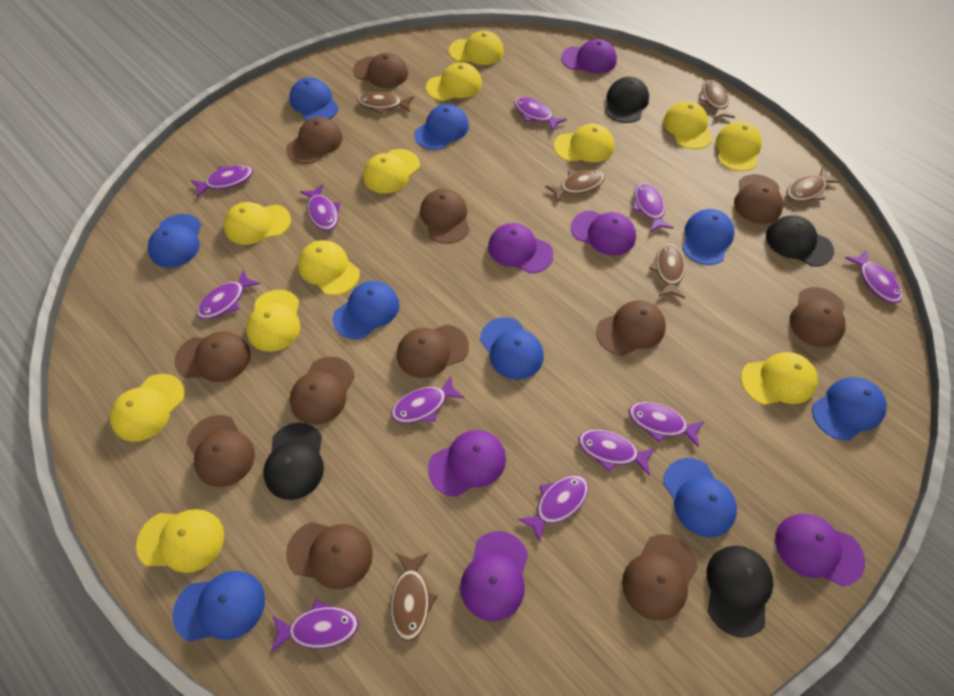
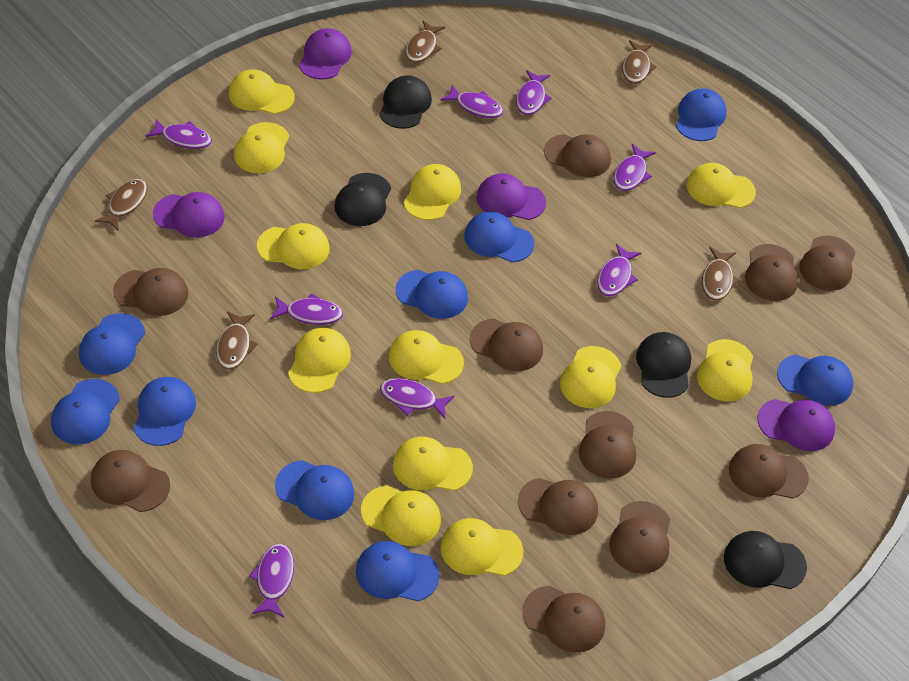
brown cap: [174,331,251,382] [187,415,255,487] [286,117,343,164] [286,522,373,589] [290,357,355,425] [353,53,408,88] [397,324,469,378] [420,189,470,244] [596,300,666,356] [622,534,698,620] [734,174,783,224] [790,287,846,347] = 12 -> [91,450,170,512] [113,268,189,316] [470,319,543,371] [518,478,598,535] [522,586,605,653] [544,134,611,177] [579,411,636,479] [609,501,670,574] [729,444,809,499] [745,244,798,301] [799,236,855,291] = 11
brown fish: [357,92,414,115] [390,553,438,641] [545,170,605,202] [649,244,685,299] [699,80,735,119] [786,167,840,202] = 6 -> [95,179,147,230] [216,311,258,370] [405,21,445,63] [622,40,657,84] [702,247,740,301] = 5
purple cap: [428,430,506,497] [460,531,528,621] [488,223,553,273] [561,39,617,74] [571,210,636,256] [775,514,865,586] = 6 -> [153,192,225,238] [299,28,352,80] [476,173,546,220] [757,399,835,451] = 4
purple fish: [191,165,253,198] [196,270,260,319] [271,600,359,652] [300,184,340,231] [391,375,464,423] [514,97,567,131] [518,475,588,542] [578,430,656,475] [629,402,705,448] [632,183,674,233] [845,250,902,303] = 11 -> [145,119,212,149] [249,543,294,617] [270,293,343,325] [380,378,455,419] [440,85,503,118] [516,70,552,115] [597,244,641,296] [613,144,656,191] = 8

